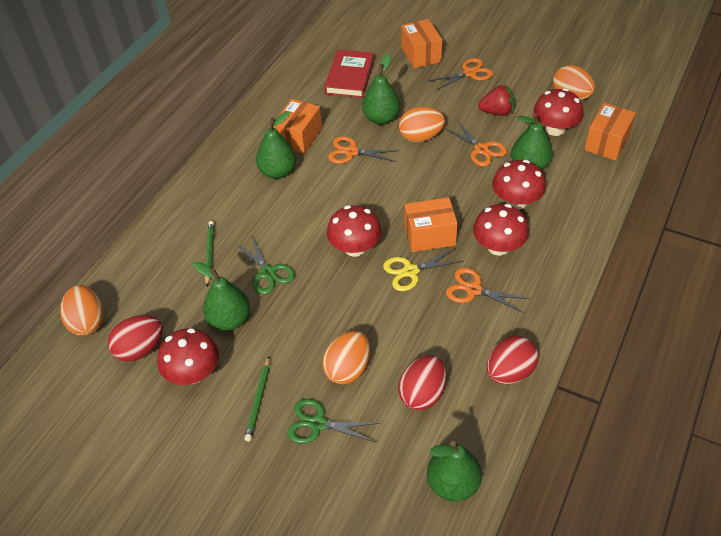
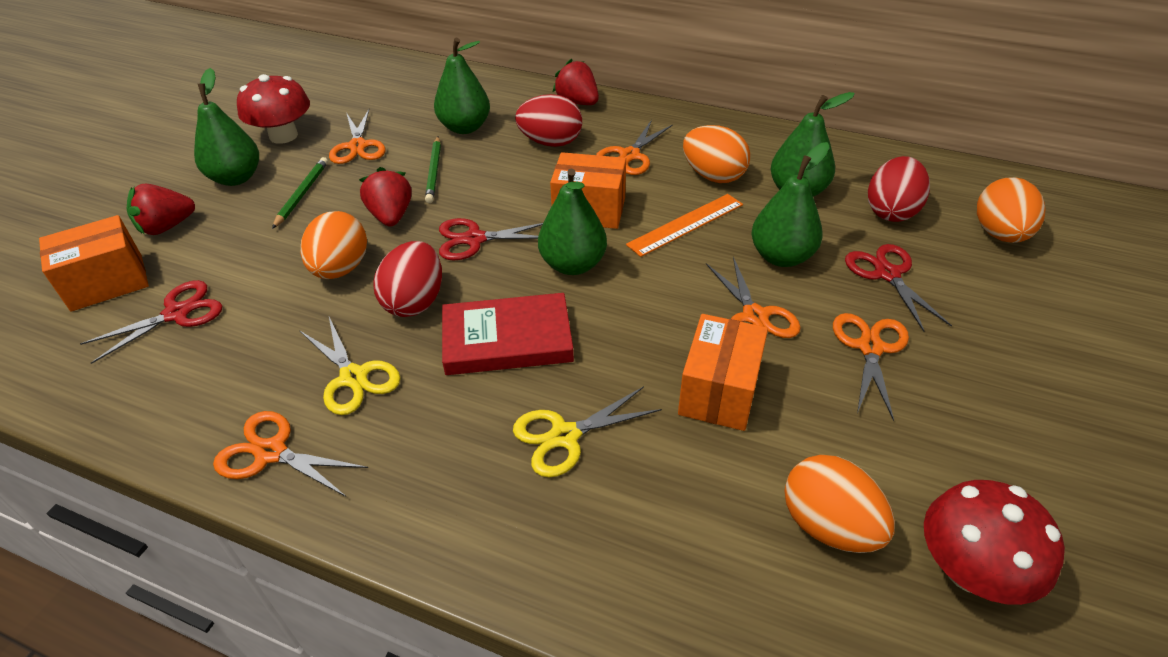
green scissors: [235,235,295,294] [287,399,380,444] = 2 -> none = 0
orange box: [273,99,322,154] [401,19,442,69] [404,197,458,252] [584,103,636,161] = 4 -> [39,215,149,311] [550,152,626,229] [678,314,768,431] = 3
orange ruler: none = 0 -> [626,194,743,257] = 1
orange scissors: [328,136,400,164] [428,58,493,90] [444,121,507,167] [446,268,530,313] = 4 -> [213,411,368,497] [329,109,385,164] [596,120,673,175] [706,257,801,338] [833,313,909,421] = 5
red mushroom: [157,328,219,385] [327,205,382,257] [473,204,529,256] [492,160,546,210] [534,88,583,136] = 5 -> [237,74,310,144] [924,480,1065,605] = 2
red scissors: none = 0 -> [80,280,222,364] [439,218,543,260] [845,244,952,331] = 3
red strawberry: [478,85,514,116] = 1 -> [127,184,195,235] [359,167,412,227] [553,59,599,105] = 3
yellow scissors: [383,248,464,291] = 1 -> [299,317,400,415] [513,386,662,477] = 2

